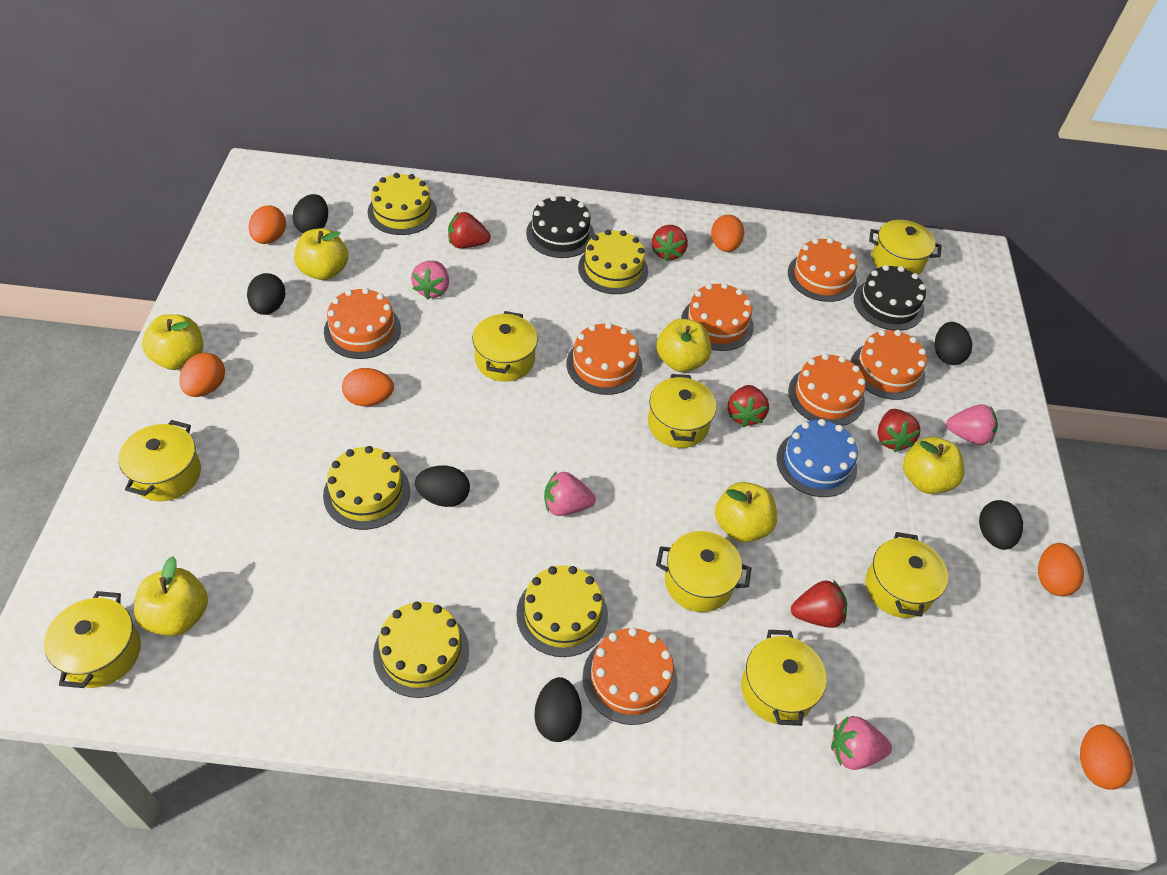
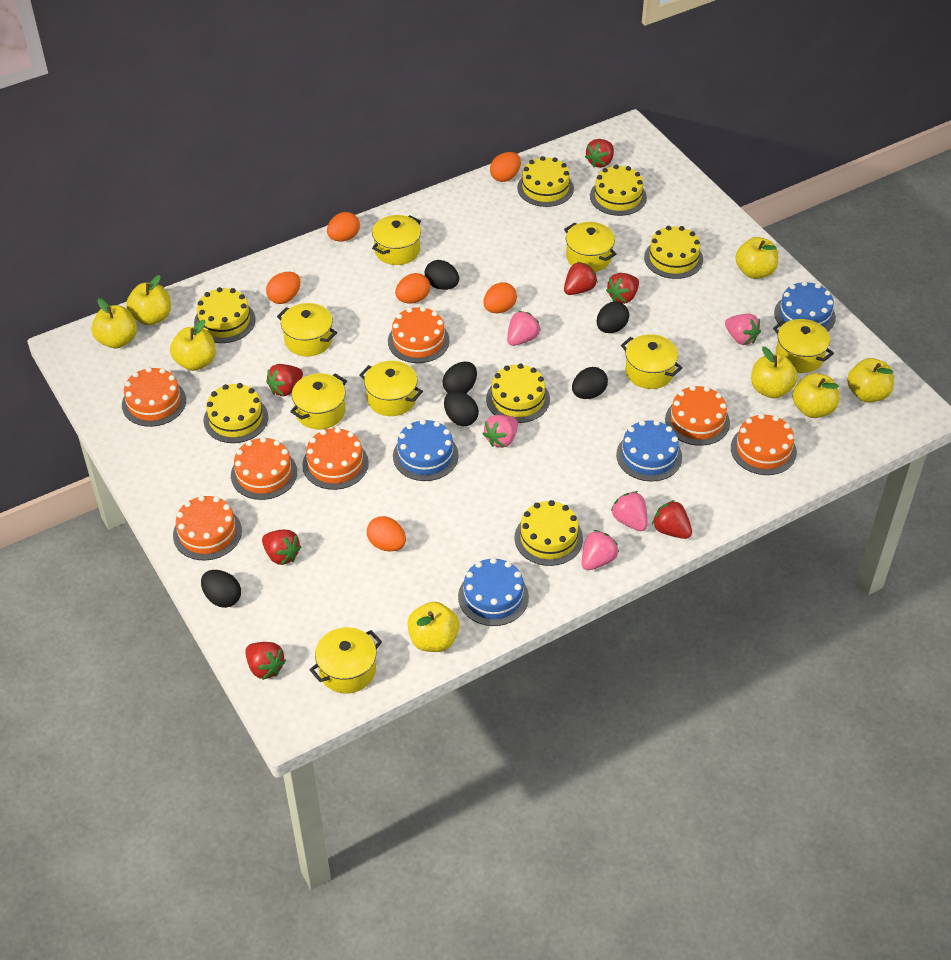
black cake: [526,195,595,258] [854,265,926,331] = 2 -> none = 0
blue cake: [777,419,858,497] = 1 -> [393,419,459,481] [458,558,529,626] [616,420,682,482] [774,281,836,332] = 4
pink strawberry: [411,261,449,299] [544,471,596,516] [831,716,892,770] [946,404,998,445] = 4 -> [483,415,518,448] [507,311,541,346] [581,530,619,570] [611,491,648,531] [725,314,761,345] = 5
red strawberry: [448,212,491,248] [652,225,688,262] [728,385,769,427] [791,581,847,628] [877,409,921,452] = 5 -> [245,642,286,680] [262,529,302,565] [266,364,303,396] [564,262,598,295] [585,139,614,168] [606,273,639,304] [652,500,692,539] = 7
yellow apple: [134,556,208,636] [142,314,203,370] [294,228,348,280] [656,319,711,372] [715,482,777,542] [903,437,964,494] = 6 -> [91,298,137,349] [126,275,171,325] [170,320,216,371] [407,602,460,652] [735,237,778,279] [751,347,798,399] [792,373,839,418] [847,358,894,402] = 8
yellow cake: [323,446,410,530] [368,173,437,235] [373,601,469,698] [516,565,608,657] [578,229,648,294] = 5 -> [194,287,256,343] [203,383,268,443] [486,363,550,423] [515,500,583,566] [517,156,574,207] [590,165,647,216] [644,226,703,279] = 7

